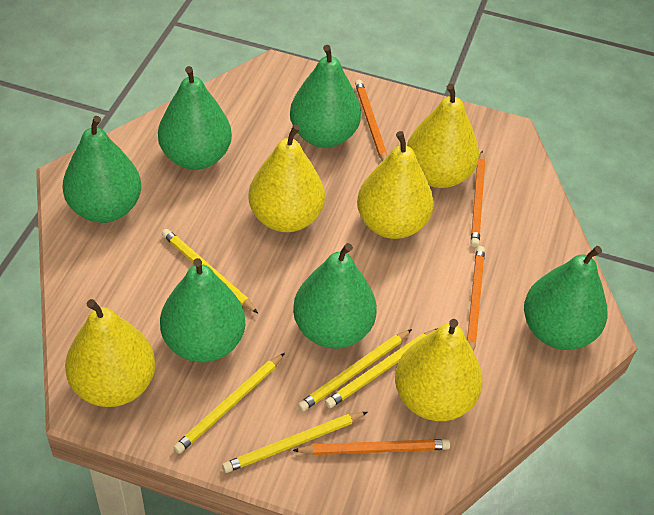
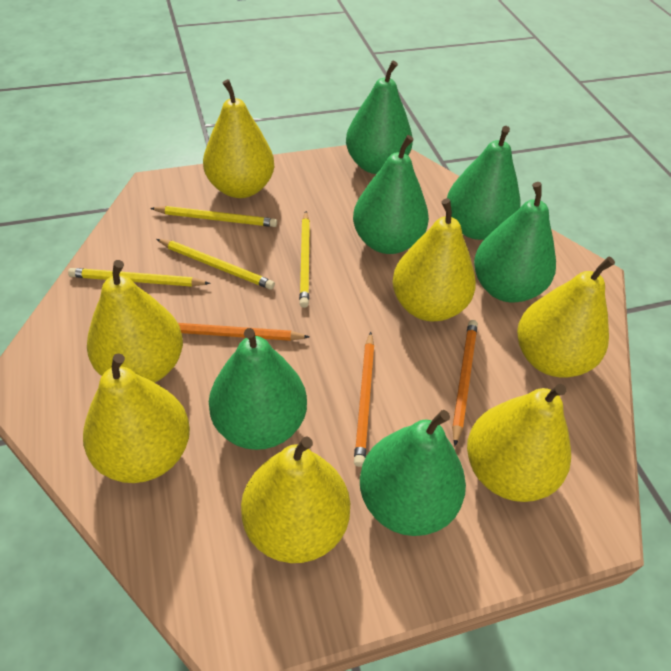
orange pencil: [292,439,450,455] [355,80,387,161] [467,246,485,351] [471,151,485,247] = 4 -> [178,323,309,341] [354,332,374,467] [452,320,478,446] = 3
yellow pear: [65,299,155,407] [248,124,325,232] [357,131,434,239] [395,319,483,421] [407,84,479,188] = 5 -> [83,353,190,483] [87,260,183,383] [203,79,274,198] [241,436,350,563] [392,198,476,322] [467,384,571,502] [517,257,615,377] = 7
yellow pencil: [162,229,258,313] [173,353,285,454] [222,412,367,473] [298,329,412,412] [325,328,438,408] = 5 -> [68,268,211,287] [150,206,277,227] [156,239,275,290] [299,211,310,308] = 4

